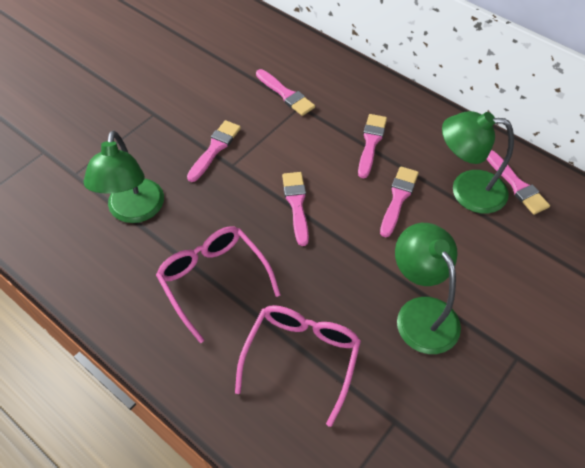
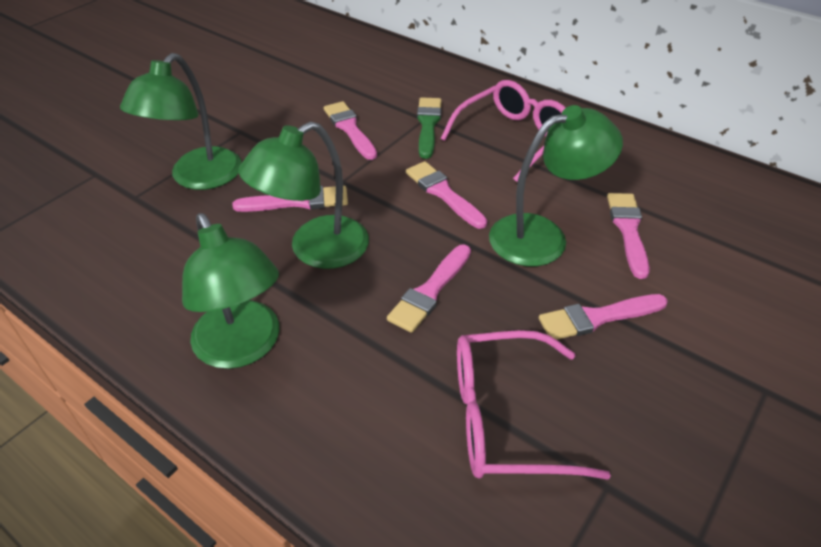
green brush: none = 0 -> [417,97,442,159] = 1
green lamp: [83,130,164,223] [395,223,461,354] [442,111,514,214] = 3 -> [120,53,242,190] [182,213,279,369] [238,122,369,269] [489,105,623,266] = 4

